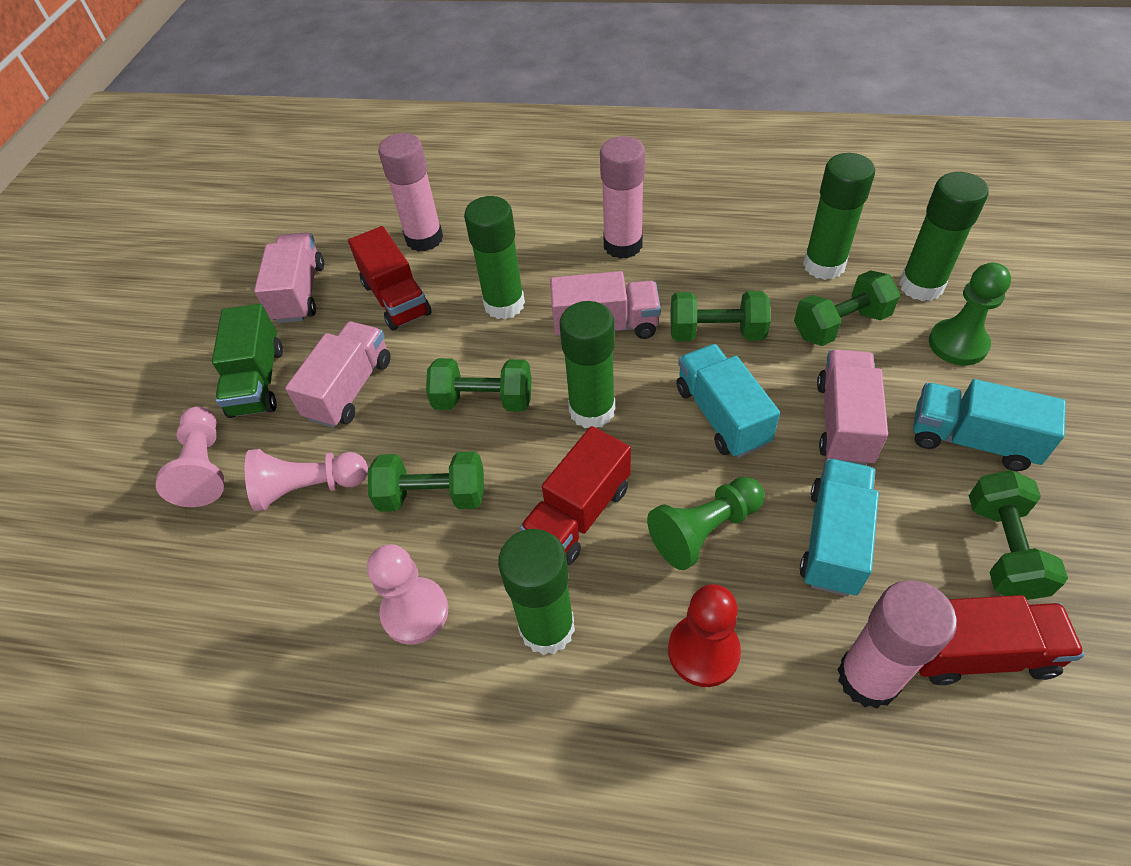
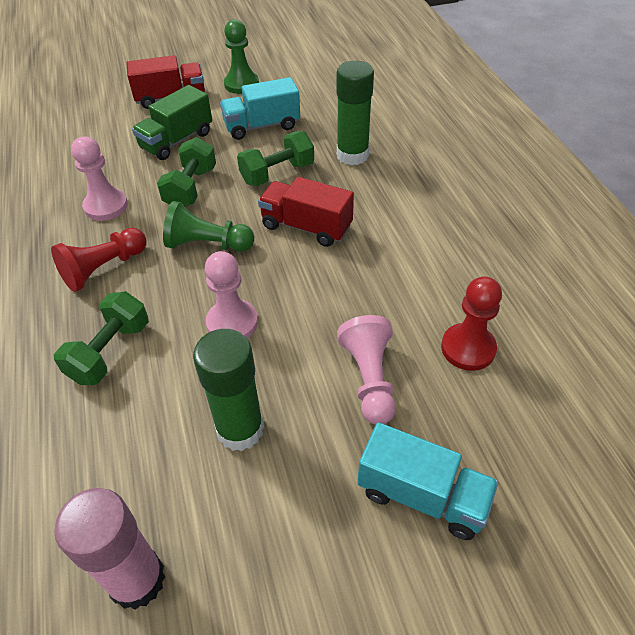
green dumbbell: [368,451,484,512] [426,358,532,412] [671,291,771,341] [794,270,900,346] [969,470,1068,600] = 5 -> [54,291,149,385] [157,137,216,207] [237,131,314,186] = 3
green glue stick: [464,196,525,319] [498,529,575,655] [559,301,615,428] [803,153,875,280] [899,172,989,301] = 5 -> [193,329,264,451] [336,61,374,165] = 2
pink glue stick: [378,133,443,252] [600,136,645,259] [837,580,957,709] = 3 -> [54,488,165,610] = 1
pink truck: [254,232,324,323] [285,322,391,428] [550,271,661,339] [817,350,888,466] = 4 -> none = 0
red pawn: [668,584,741,687] = 1 -> [51,228,146,292] [441,276,502,371] = 2
red truck: [348,226,432,331] [520,426,631,565] [918,595,1084,685] = 3 -> [127,55,205,109] [258,177,354,247] = 2
turquoise truck: [676,344,780,458] [800,459,879,596] [913,379,1066,471] = 3 -> [220,77,300,140] [358,422,498,540] = 2

